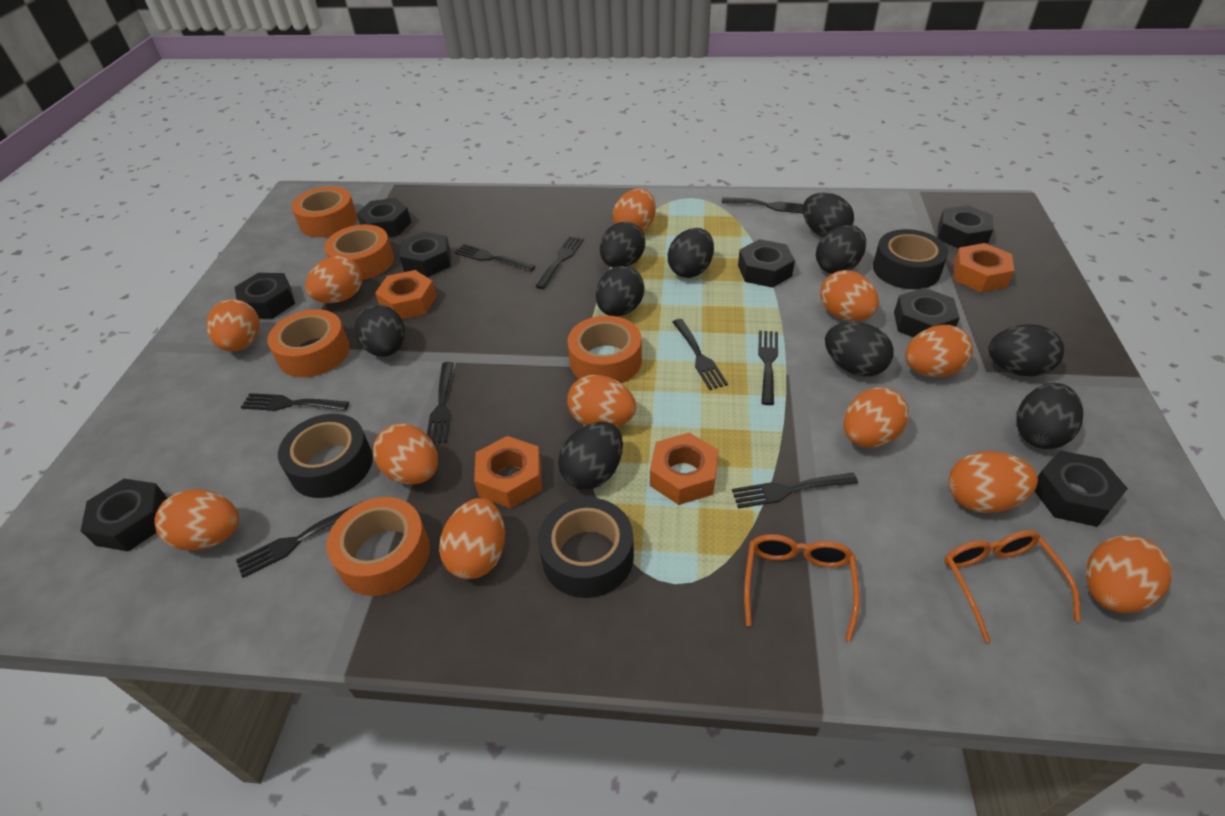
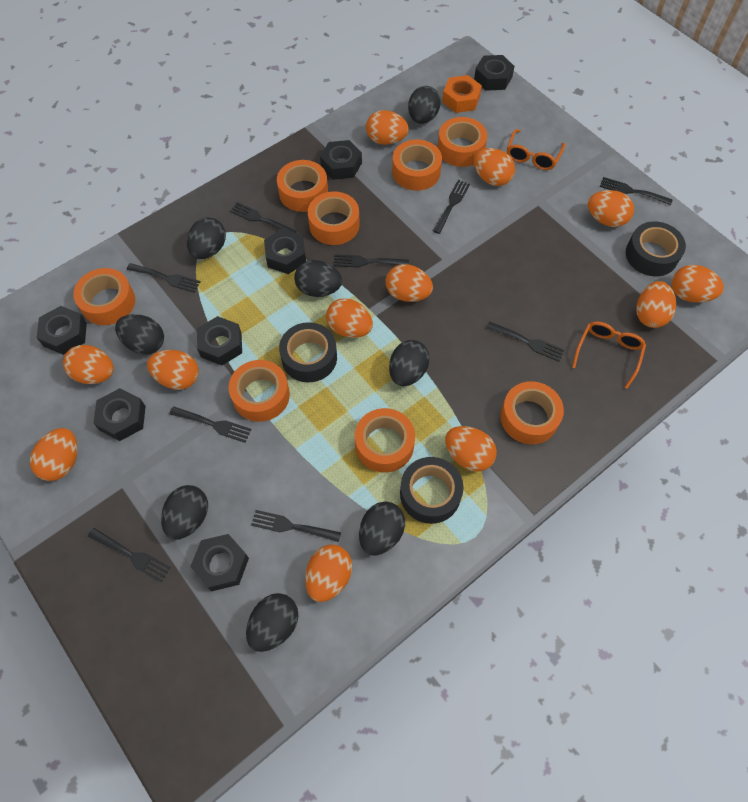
black egg: [354,305,405,357] [558,422,623,489] [596,266,644,316] [600,222,645,268] [668,228,714,278] [803,193,854,237] [816,225,866,274] [825,322,893,377] [989,324,1064,377] [1016,383,1083,449] = 10 -> [115,314,164,355] [161,485,208,540] [187,217,226,259] [246,593,299,652] [294,260,342,297] [359,501,405,556] [389,340,430,386] [408,86,441,124] = 8
black nut: [81,479,168,551] [235,273,295,319] [357,198,411,237] [400,232,451,277] [738,239,795,288] [894,288,960,338] [938,205,993,249] [1034,450,1128,527] = 8 -> [37,306,87,355] [93,388,146,441] [190,534,249,591] [197,316,242,366] [264,229,306,274] [320,140,362,180] [474,55,515,91] = 7
orange nut: [375,270,437,319] [474,436,542,508] [650,432,719,505] [953,243,1014,292] = 4 -> [442,75,482,113] = 1
orange tape: [268,309,350,377] [292,186,357,237] [324,224,394,280] [327,497,430,596] [567,316,642,383] = 5 -> [73,268,135,325] [229,360,290,422] [277,160,328,212] [308,192,360,245] [355,408,415,473] [392,140,442,191] [437,117,487,167] [500,381,564,444] = 8

